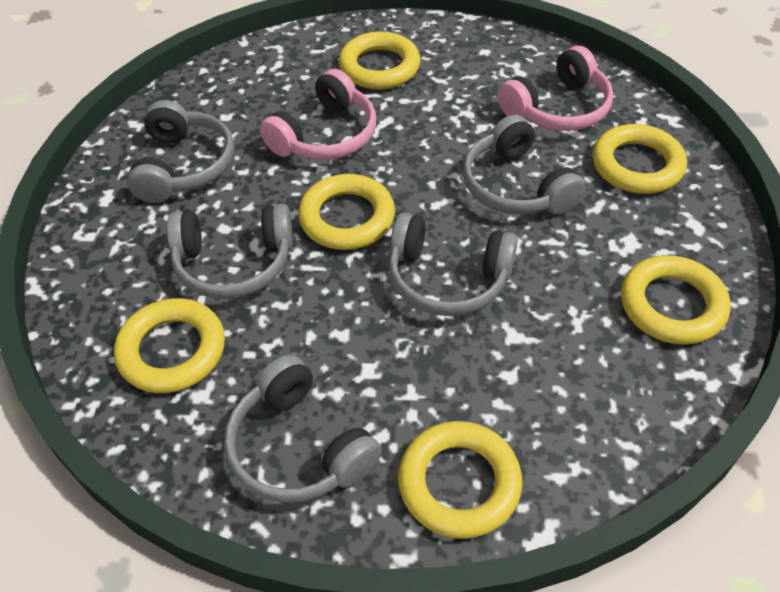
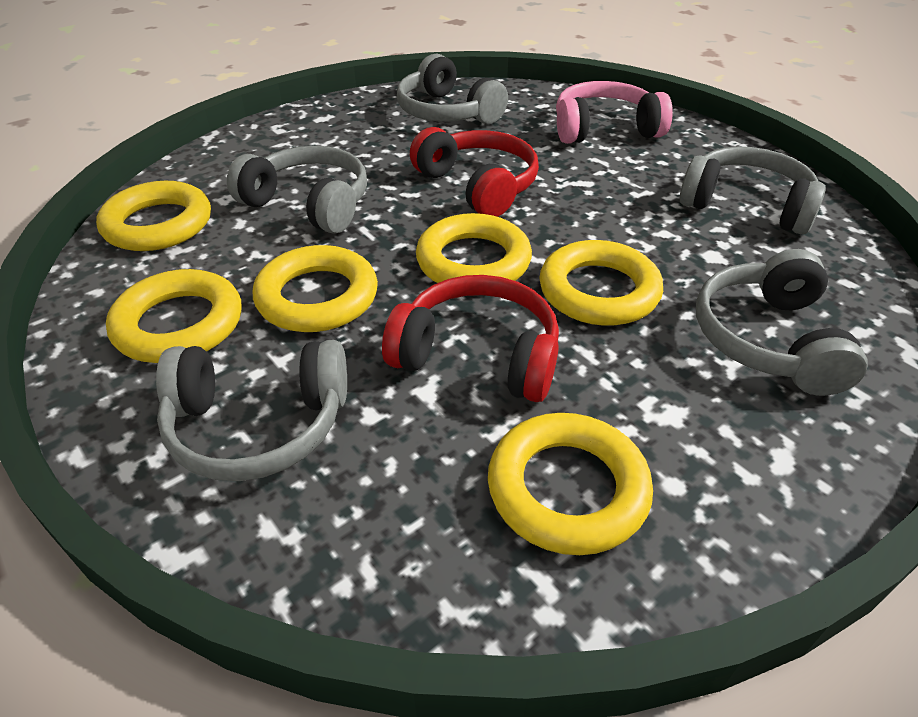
pink headphones: [260,69,376,160] [498,46,613,131] = 2 -> [556,81,673,144] = 1
red headphones: none = 0 -> [382,275,559,402] [410,127,539,217] = 2

